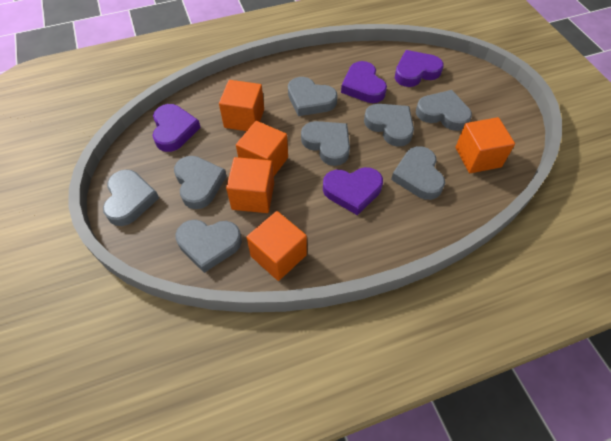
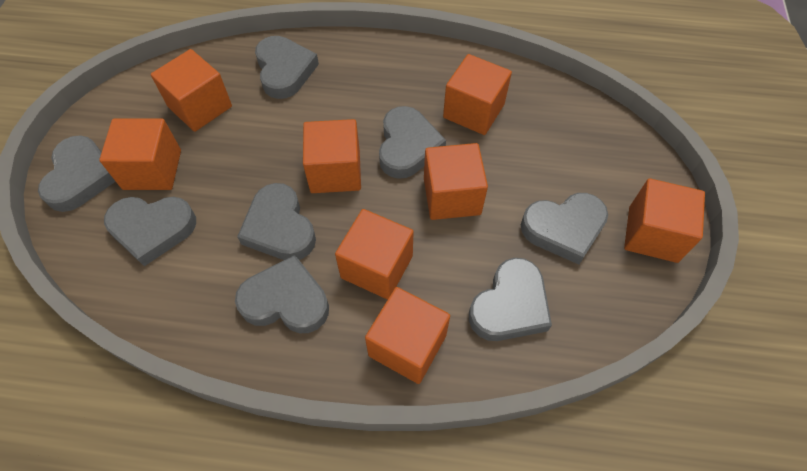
orange cube: [219,80,264,131] [226,157,274,213] [236,121,288,176] [247,211,307,281] [456,117,515,173] = 5 -> [99,119,181,190] [151,49,232,132] [303,119,361,193] [335,209,414,300] [365,287,450,384] [424,143,488,220] [443,54,512,135] [624,178,705,263] = 8
purple heart: [153,104,201,152] [323,167,383,215] [341,61,387,103] [395,50,444,87] = 4 -> none = 0

